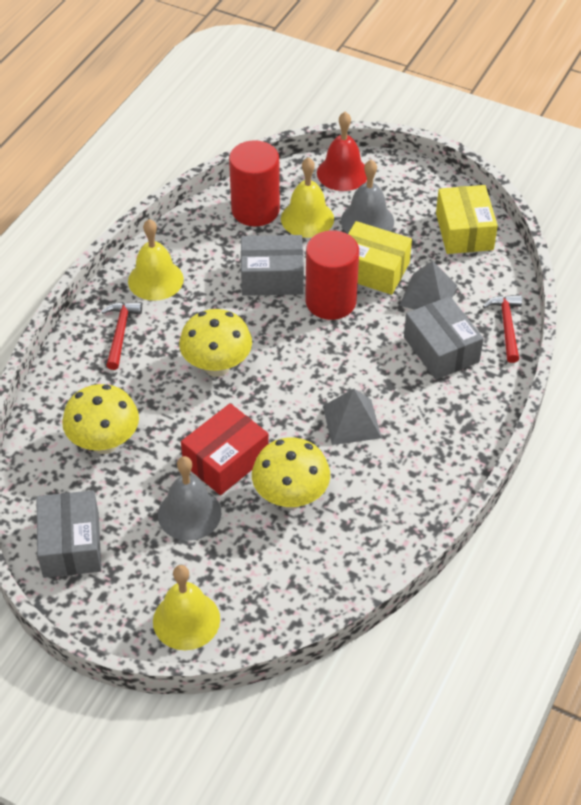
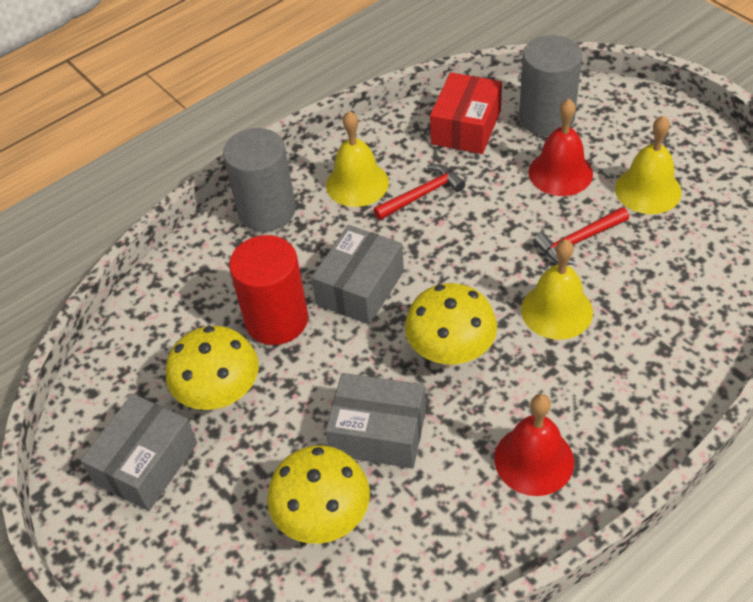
grey bell: [158,456,221,541] [341,160,394,233] = 2 -> none = 0
grey cylinder: none = 0 -> [223,128,296,232] [519,35,582,136] = 2
grey pyramid: [323,388,381,445] [399,261,457,310] = 2 -> none = 0
red bell: [317,112,367,191] = 1 -> [494,394,574,496] [529,99,593,196] = 2
red cylinder: [229,140,280,226] [305,230,359,320] = 2 -> [229,235,308,345] = 1
yellow box: [348,221,412,295] [436,185,498,254] = 2 -> none = 0

